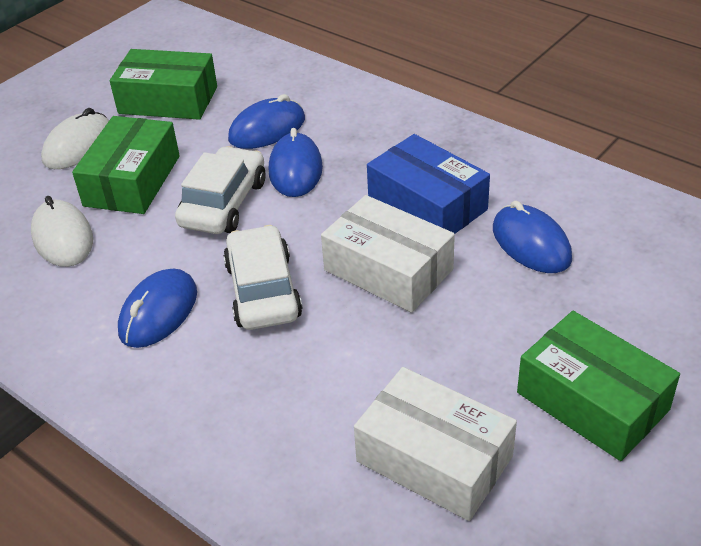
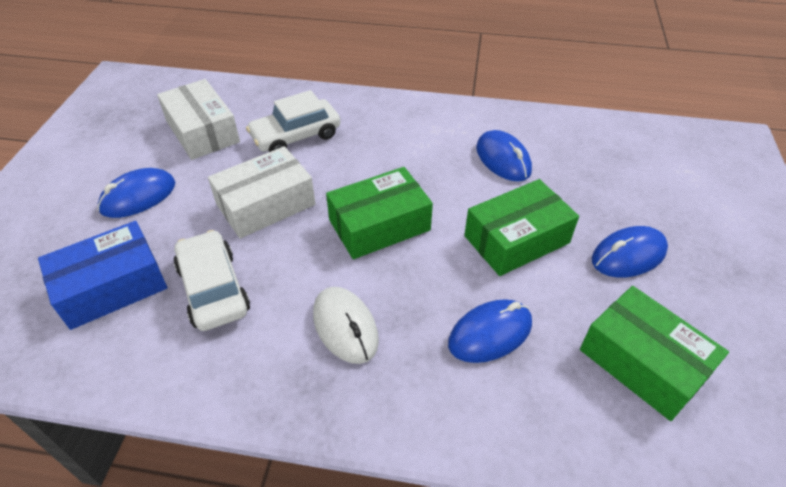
white mouse: [31,196,93,267] [41,108,109,169] = 2 -> [313,287,379,364] = 1

